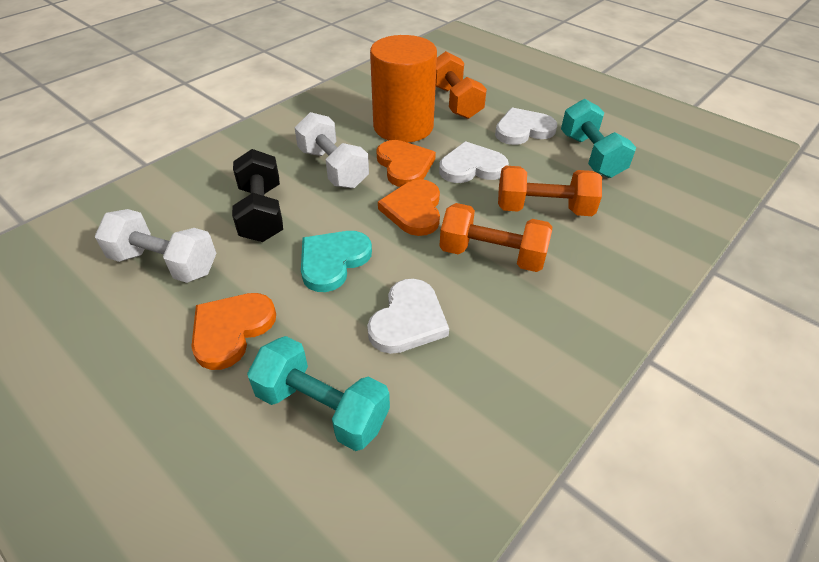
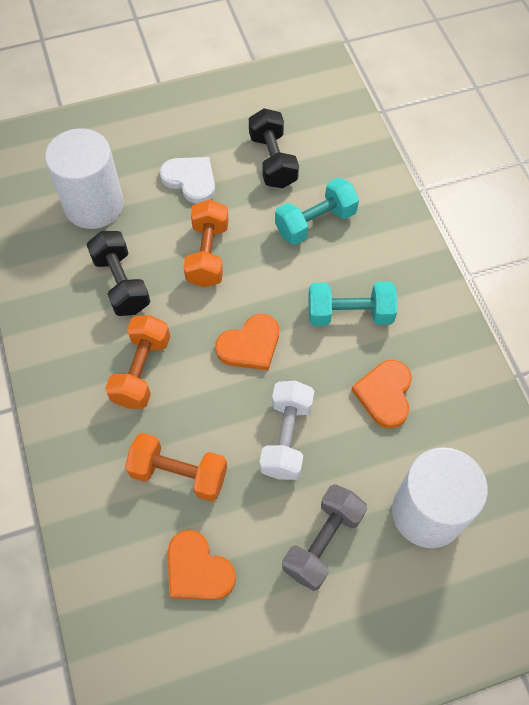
black dumbbell: [232,149,283,242] = 1 -> [86,231,150,316] [249,108,299,188] = 2
grey dumbbell: none = 0 -> [282,484,367,591] = 1
orange cylinder: [370,35,437,143] = 1 -> none = 0
turquoise heart: [301,231,372,292] = 1 -> none = 0
white cylinder: none = 0 -> [45,128,124,229] [392,447,488,548] = 2
white dumbbell: [95,209,216,283] [295,112,369,189] = 2 -> [260,381,314,480] = 1
white heart: [367,279,449,354] [439,141,509,183] [495,107,557,145] = 3 -> [160,157,215,204] = 1

